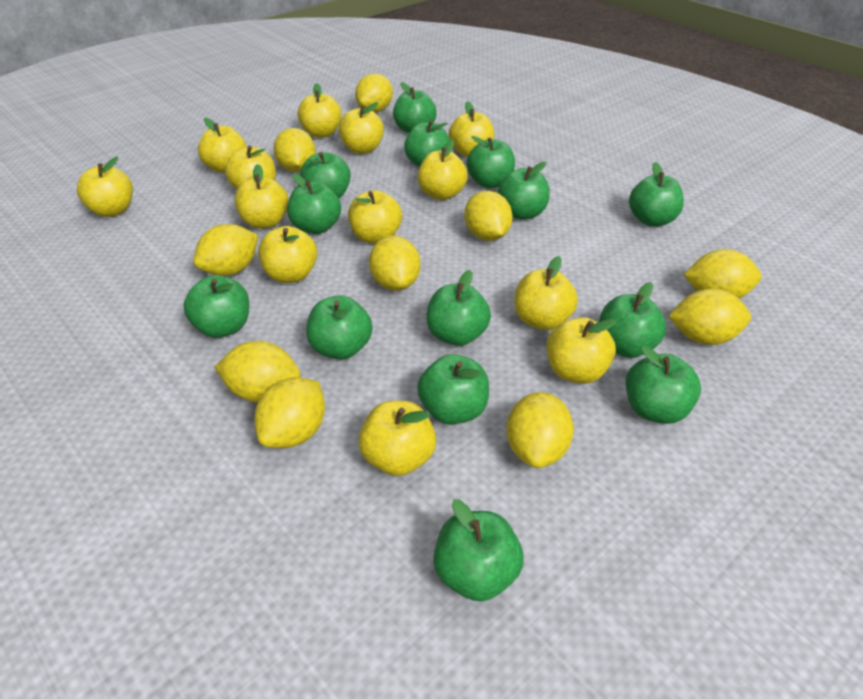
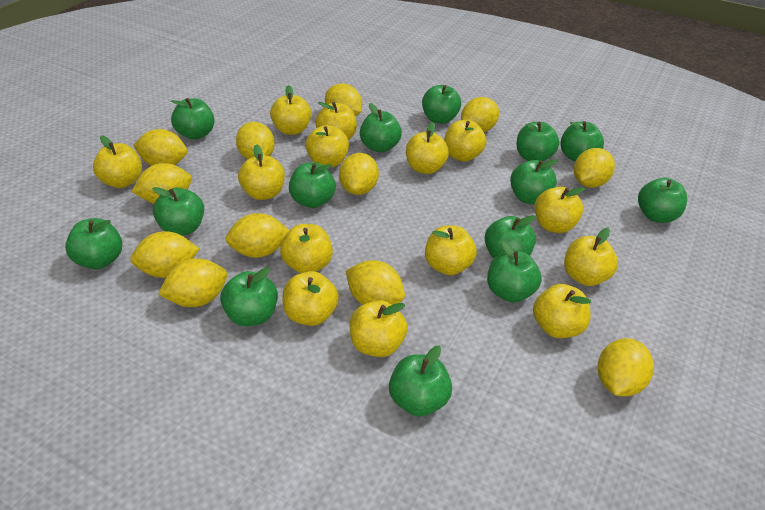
yellow apple: [77,157,133,217] [198,118,247,173] [225,146,276,190] [234,164,289,229] [258,226,317,283] [297,83,342,138] [338,102,384,154] [348,190,402,244] [358,401,436,476] [418,139,468,200] [449,101,494,157] [514,256,578,330] [547,317,617,384] = 13 -> [93,135,142,188] [238,144,285,200] [270,85,311,135] [280,224,333,273] [283,271,339,326] [305,125,349,168] [315,102,357,140] [350,300,408,357] [406,122,449,174] [425,225,477,275] [444,120,486,162] [533,284,591,338] [534,187,585,233] [564,228,618,286] = 14
yellow lemon: [193,224,258,276] [214,341,300,402] [254,377,325,448] [274,128,316,172] [355,74,393,113] [369,236,421,291] [464,191,513,241] [506,392,574,468] [668,289,751,345] [683,249,762,299] = 10 -> [130,231,200,278] [132,163,192,204] [133,129,187,166] [158,259,227,307] [225,213,290,258] [236,122,275,159] [325,84,362,116] [339,153,379,195] [346,260,405,305] [461,97,499,132] [574,148,615,188] [598,338,654,397] = 12

